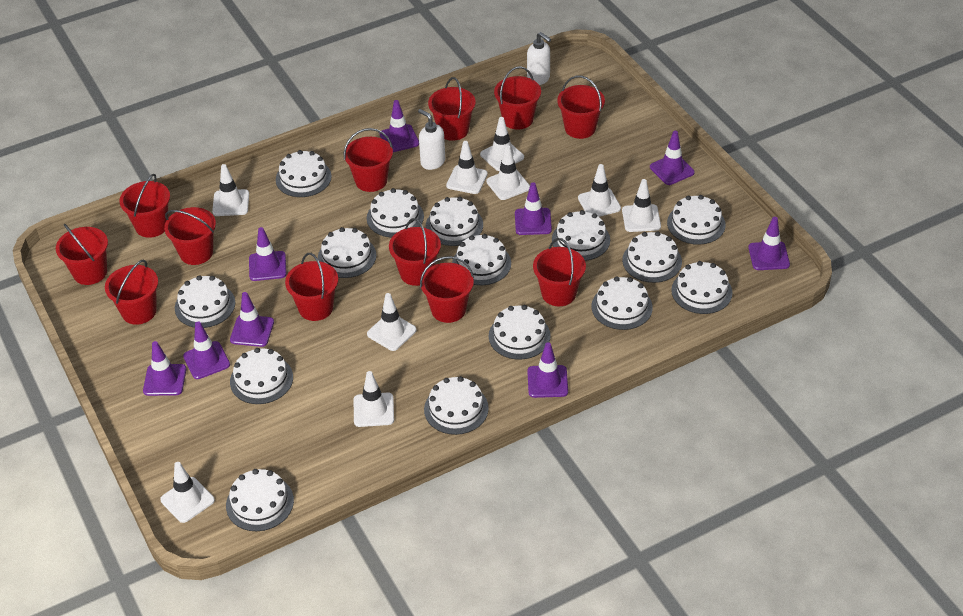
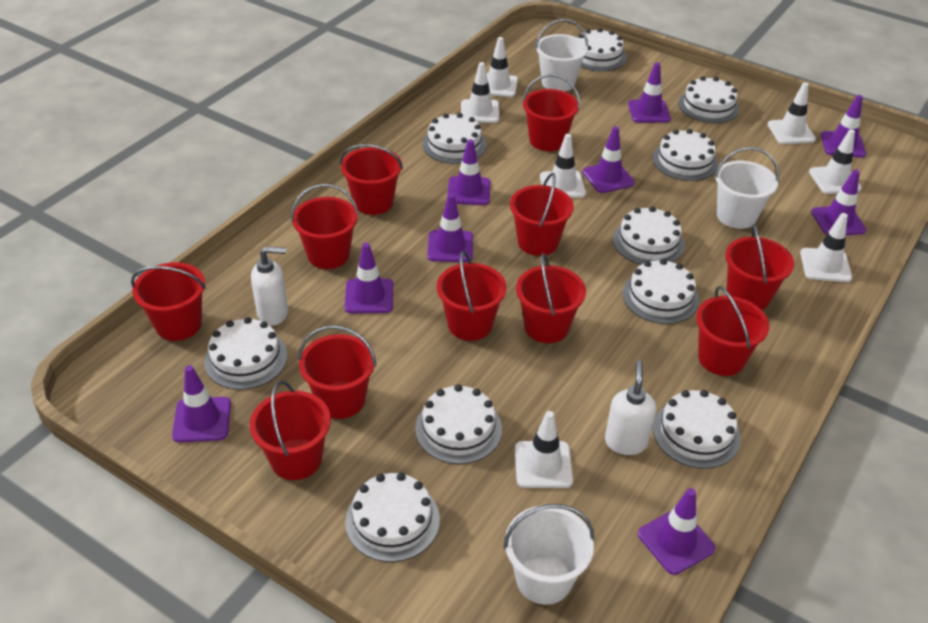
red bucket: [56,223,108,285] [105,260,158,325] [119,174,170,238] [164,207,216,265] [285,253,338,321] [344,128,393,192] [389,218,441,286] [420,256,474,323] [428,77,476,141] [494,66,541,130] [533,238,586,306] [557,76,605,139] = 12 -> [131,262,206,341] [250,380,331,480] [291,184,359,269] [298,325,376,419] [340,144,403,215] [437,251,506,341] [510,173,574,256] [516,253,586,343] [522,74,580,151] [696,286,769,376] [725,224,794,310] = 11
white bucket: none = 0 -> [503,504,594,605] [535,19,588,92] [714,147,779,229] = 3
white cake: [175,275,235,328] [226,469,294,531] [230,348,293,404] [276,150,332,197] [318,227,376,278] [367,188,424,238] [424,376,489,435] [426,197,483,246] [452,234,511,285] [489,305,551,360] [552,210,610,261] [591,276,653,330] [622,231,682,283] [667,195,726,245] [671,261,732,314] = 15 -> [204,317,287,390] [345,473,440,562] [415,384,502,464] [422,113,486,164] [577,28,627,71] [613,206,685,265] [623,259,699,324] [652,129,718,181] [653,390,741,469] [678,76,740,123] = 10
white traffic cone: [160,462,215,523] [212,164,249,216] [354,371,394,427] [367,293,416,351] [446,141,488,194] [480,117,524,171] [486,145,530,200] [578,164,621,217] [622,179,661,232] = 9 -> [461,62,499,123] [486,37,518,97] [515,411,573,488] [540,134,586,198] [768,82,816,144] [800,213,852,282] [809,129,862,194] = 7

